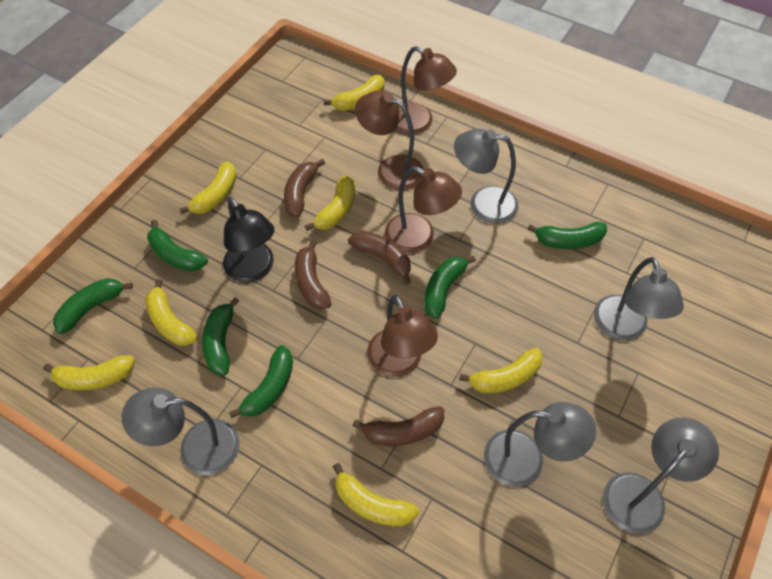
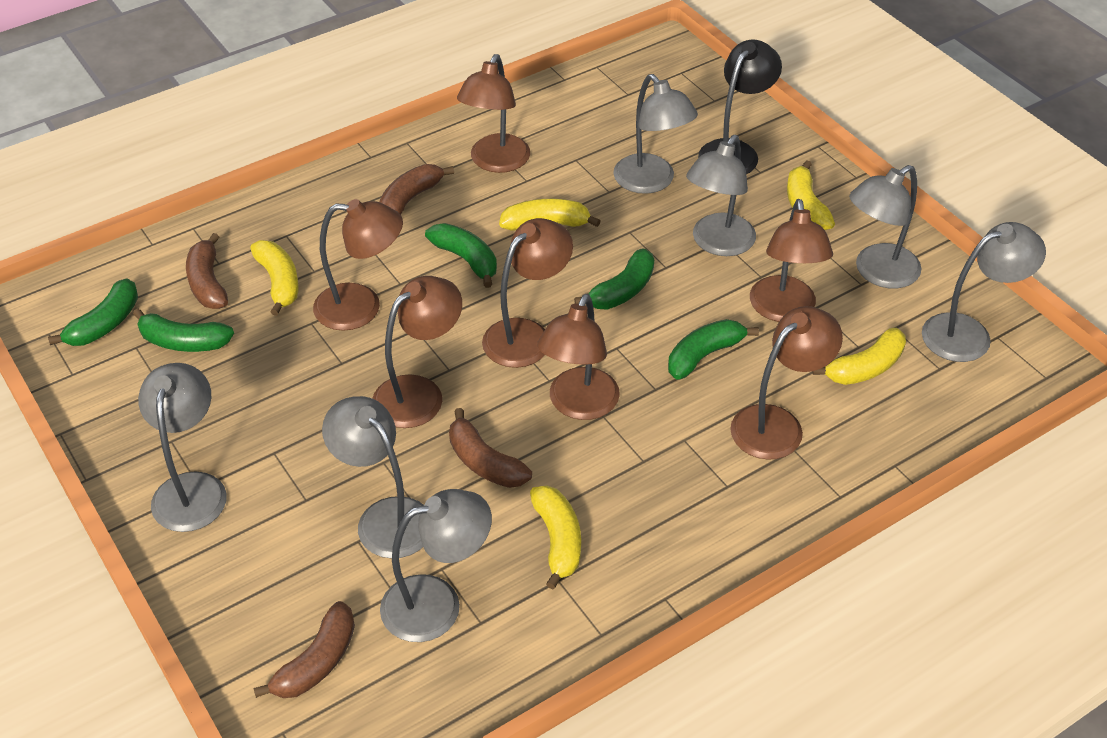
brown lamp: [355,91,424,190] [367,295,438,377] [385,166,462,253] [395,46,457,135] = 4 -> [313,199,403,331] [372,276,462,428] [457,54,530,173] [482,218,573,368] [537,294,620,420] [730,306,843,460] [750,199,833,322] = 7
green banana: [53,278,133,334] [147,220,208,271] [202,297,239,375] [229,345,293,418] [424,256,476,319] [527,222,607,249] = 6 -> [48,278,138,346] [133,308,234,352] [425,223,497,288] [574,248,654,310] [668,319,759,380] = 5
grey lamp: [122,388,240,475] [454,128,518,224] [484,402,596,487] [594,257,684,341] [603,417,719,534] = 5 -> [138,363,227,532] [322,396,424,559] [380,489,492,642] [613,74,698,194] [686,135,756,256] [849,165,922,289] [922,222,1046,362] = 7
yellow banana: [43,355,135,390] [145,279,198,346] [179,161,237,214] [305,175,355,231] [324,75,385,111] [333,463,419,526] [459,348,543,393] = 7 -> [250,240,299,316] [499,199,601,231] [530,486,581,589] [787,160,835,230] [812,328,906,385] = 5

